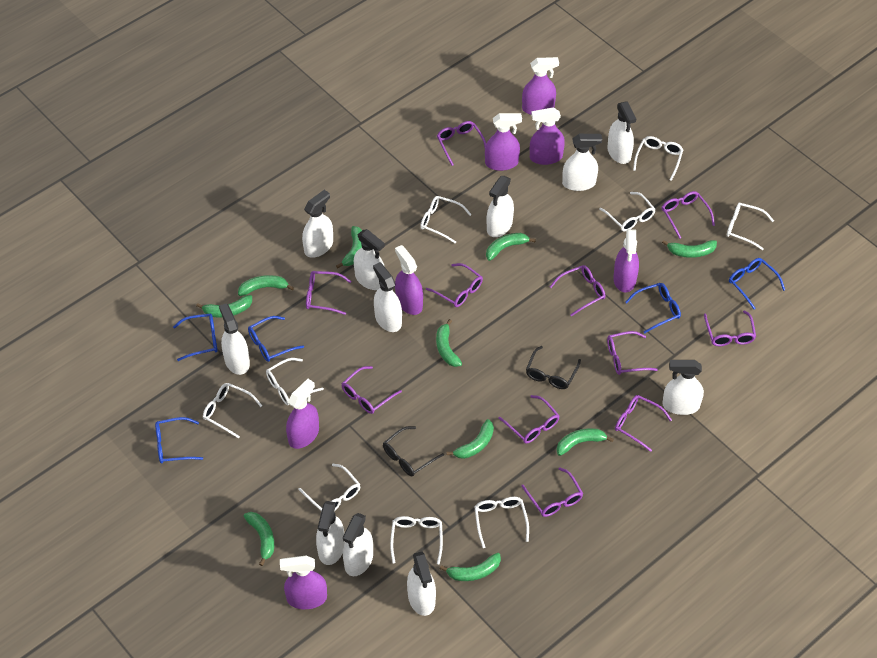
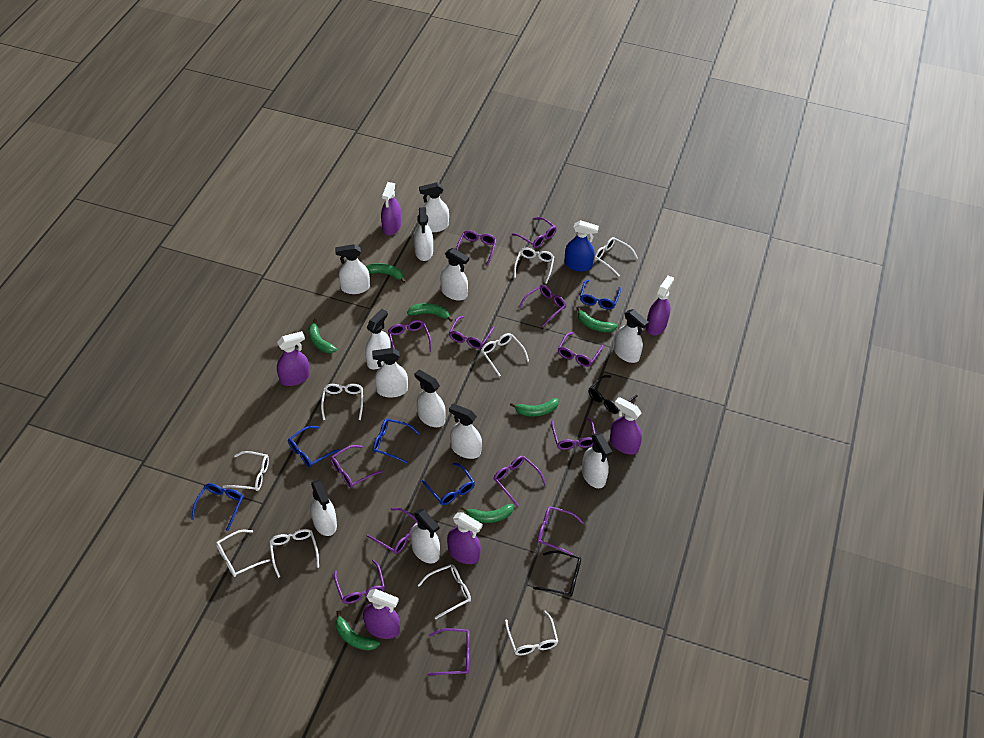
blue spray bottle: none = 0 -> [564,220,599,271] = 1
green banana: [196,295,252,318] [238,275,294,296] [244,512,274,566] [336,226,362,268] [436,319,462,367] [440,553,501,581] [446,419,494,459] [486,233,536,261] [557,428,614,456] [662,240,717,258] = 10 -> [308,319,337,353] [335,610,380,651] [366,263,406,283] [407,303,453,322] [461,504,514,523] [510,398,559,416] [577,306,618,332] = 7
purple glasses: [306,271,351,315] [341,366,402,414] [426,263,483,307] [437,121,486,166] [498,395,560,443] [521,467,583,517] [550,265,605,316] [607,331,658,375] [615,395,672,452] [662,191,715,239] [704,310,756,346] = 11 -> [330,445,382,488] [334,559,385,604] [366,508,418,554] [388,320,432,352] [427,628,470,676] [449,316,495,349] [456,230,496,266] [493,456,546,506] [512,217,556,248] [518,285,566,327] [537,506,584,555] [551,417,595,450] [558,332,604,367] = 13
purple spray bottle: [280,556,327,609] [286,379,319,449] [395,245,423,315] [485,113,522,171] [522,57,559,115] [530,107,565,165] [613,229,639,292] = 7 -> [277,331,310,386] [363,589,400,639] [381,182,401,235] [447,512,483,564] [610,397,642,455] [646,275,674,335] = 6
white spray bottle: [219,303,250,375] [302,190,333,258] [316,501,345,565] [343,513,373,576] [354,229,385,290] [373,262,402,332] [407,551,436,616] [487,176,514,237] [562,134,602,191] [607,102,636,164] [662,360,704,415] = 11 -> [310,479,337,536] [335,244,370,294] [365,309,391,370] [372,348,408,398] [410,509,440,563] [414,207,433,261] [415,370,446,427] [419,182,449,232] [440,248,469,300] [449,403,482,459] [582,432,612,488] [614,309,649,363] = 12

